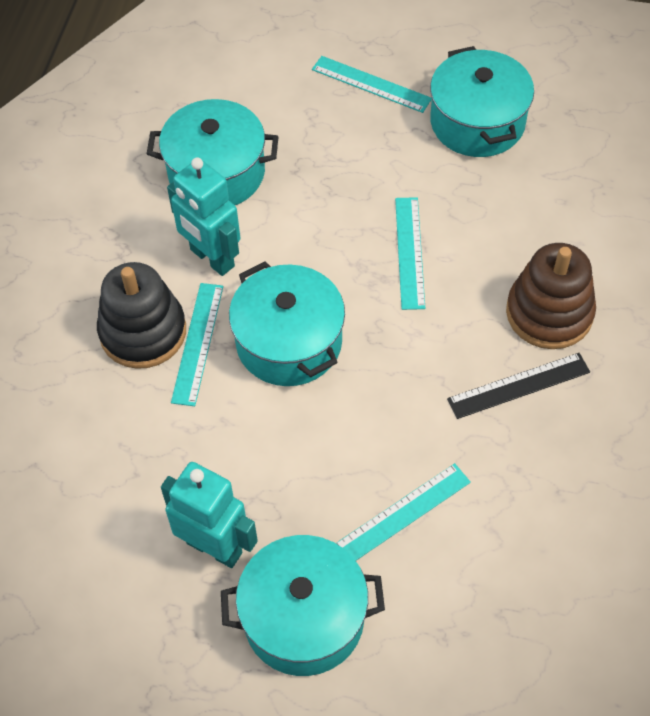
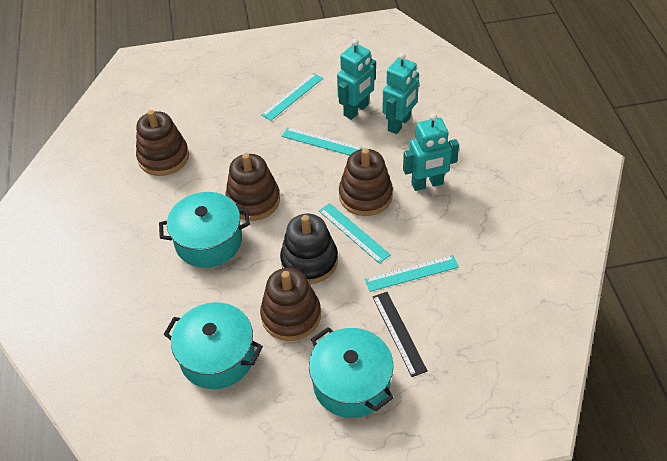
brown stacking toy: [506,243,596,349] = 1 -> [136,110,189,176] [225,153,280,221] [260,268,321,341] [339,148,393,216] = 4
turquoise pot: [147,99,279,205] [221,535,385,676] [229,261,345,386] [430,46,534,157] = 4 -> [159,192,250,268] [163,302,263,389] [309,327,394,418] = 3
turquoise robot: [161,462,258,568] [167,158,240,276] = 2 -> [337,39,376,120] [382,53,419,134] [403,113,459,191] = 3

